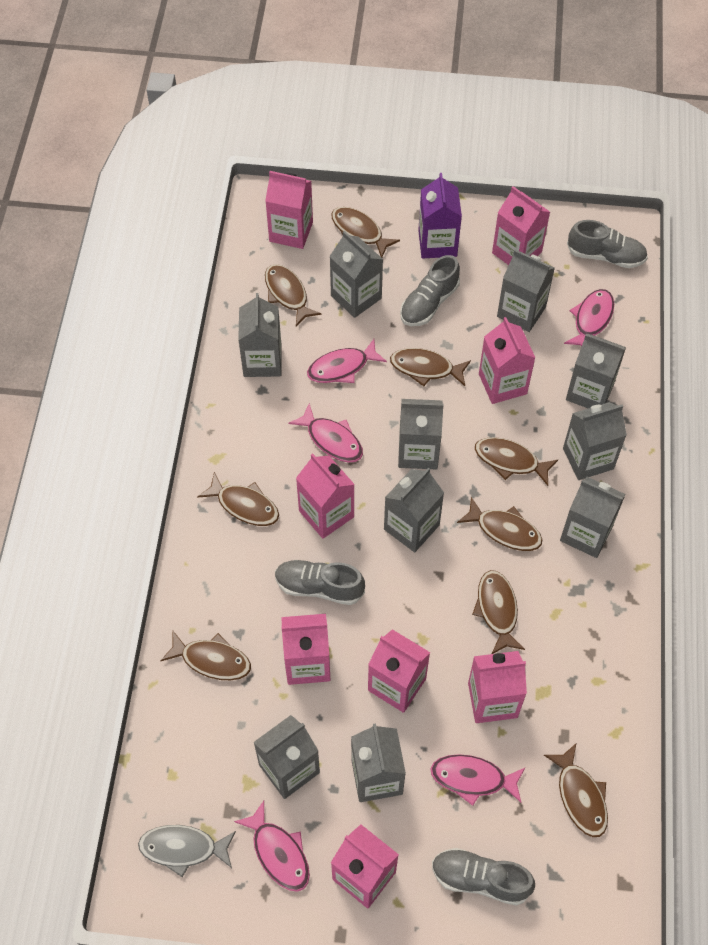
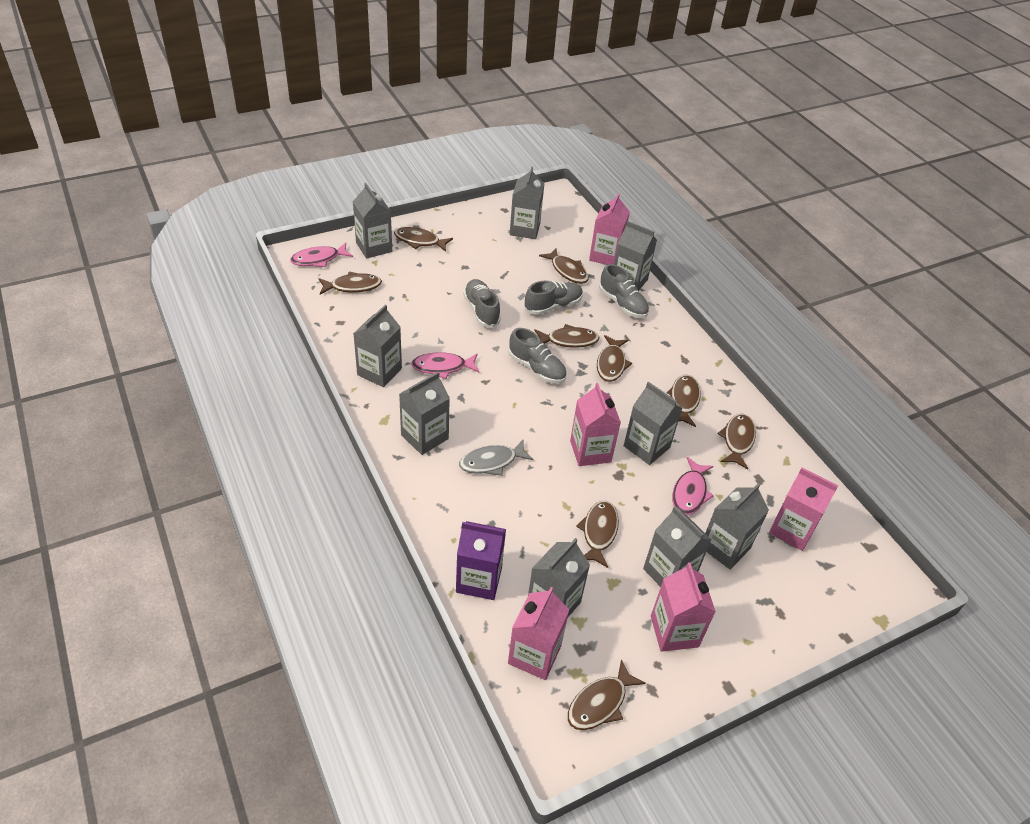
grey carton: [238,293,282,377] [254,715,320,799] [329,231,383,318] [351,724,406,802] [384,468,444,552] [398,399,444,469] [497,249,555,332] [560,477,626,558] [563,402,627,480] [566,334,626,408] = 10 -> [353,183,392,259] [353,305,402,387] [399,372,450,455] [510,167,544,239] [528,538,590,617] [614,221,657,291] [624,382,682,465] [643,506,711,587] [705,483,769,569] = 9
pink carton: [265,171,313,249] [281,614,330,685] [296,454,355,539] [331,824,399,908] [368,629,430,713] [468,651,527,723] [479,317,535,404] [492,186,550,265] = 8 -> [508,587,569,680] [570,383,621,466] [589,193,630,265] [651,562,716,652] [769,468,838,551] = 5
pink fish: [234,801,310,892] [289,403,363,462] [307,339,387,383] [430,754,525,806] [564,289,614,346] = 5 -> [290,243,353,267] [411,352,480,379] [672,457,714,516] = 3

